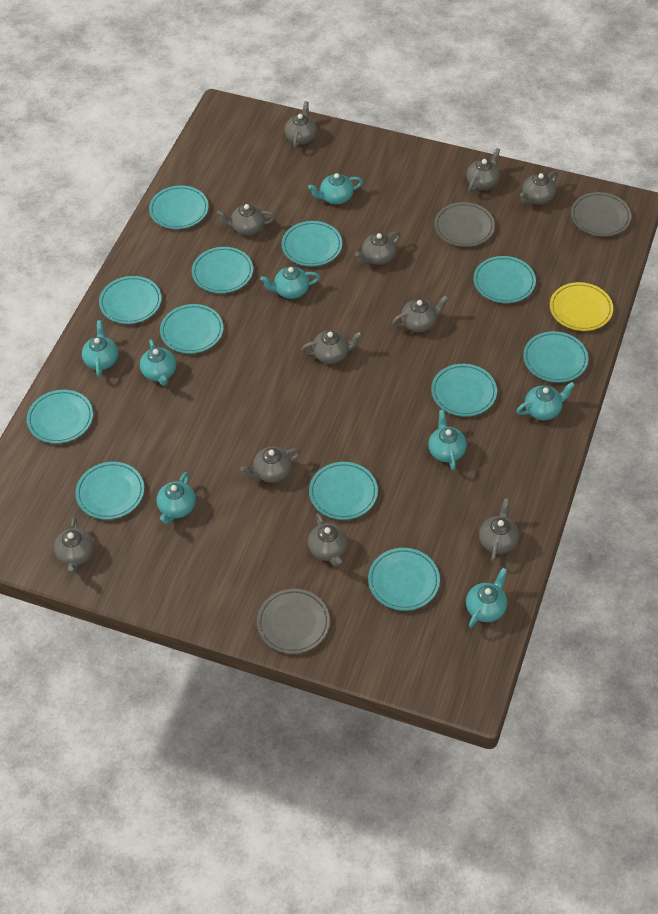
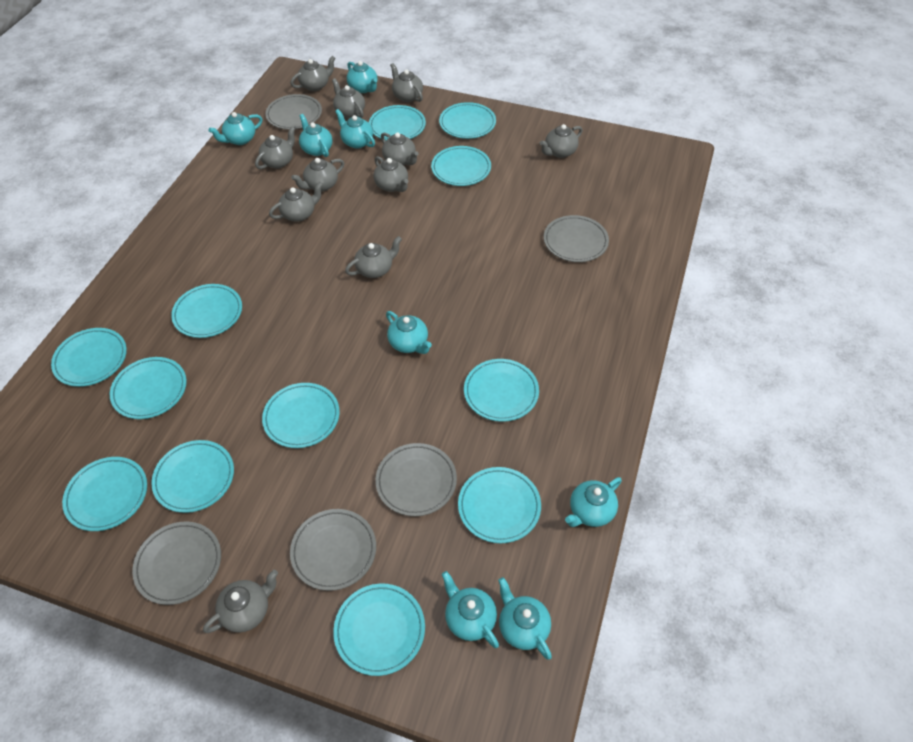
grey plate: [257,589,330,654] [434,202,495,247] [571,192,631,236] = 3 -> [132,522,221,605] [265,94,322,130] [290,509,376,591] [375,443,457,516] [544,215,609,262] = 5
yellow plate: [550,282,613,331] = 1 -> none = 0

